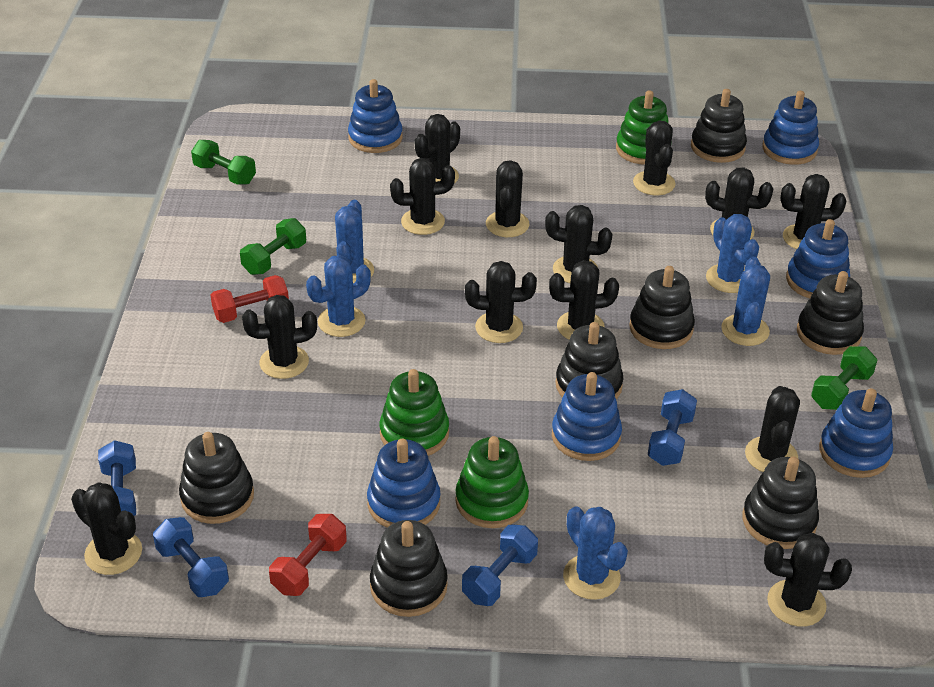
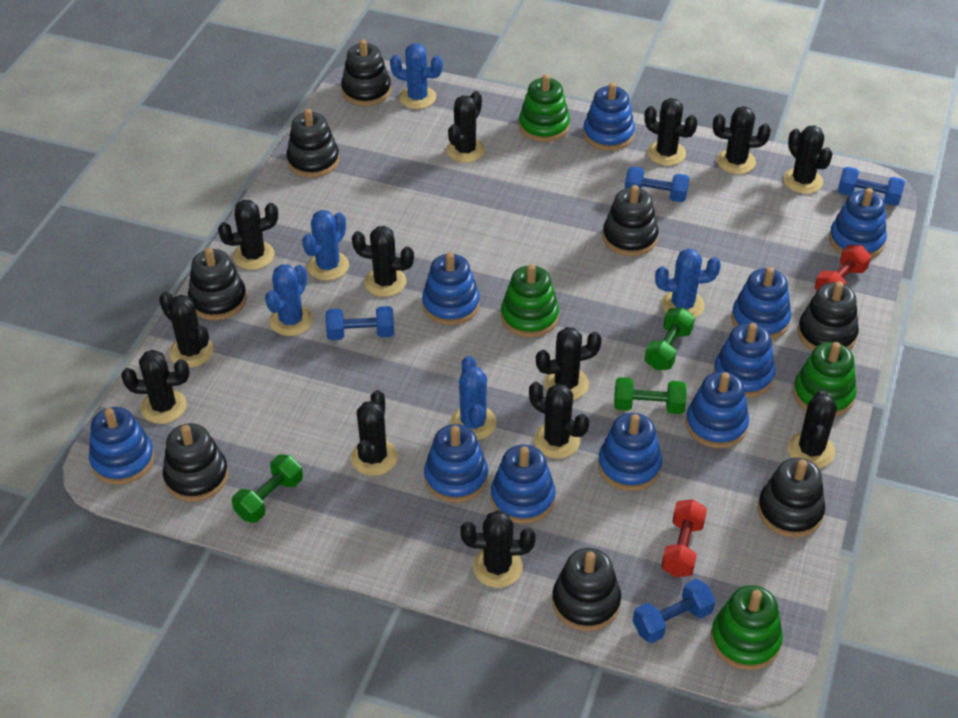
black stacking toy: [179,432,254,524] [370,520,448,617] [556,322,623,399] [629,266,695,349] [691,89,747,163] [742,456,819,549] [797,271,864,355] = 7 -> [163,423,229,502] [188,247,247,320] [286,109,339,178] [341,39,391,106] [552,548,621,631] [603,185,658,256] [758,458,825,538] [798,281,859,351] = 8
blue stacking toy: [348,79,403,153] [367,439,440,528] [552,372,622,461] [762,91,819,165] [786,219,850,298] [819,388,893,478] = 6 -> [89,407,155,485] [422,252,480,325] [424,424,488,503] [491,445,556,524] [583,82,635,151] [598,413,662,491] [686,372,749,448] [713,323,775,398] [731,267,791,340] [829,188,887,258] = 10
green stacking toy: [380,369,449,456] [455,436,529,528] [616,90,672,165] = 3 -> [501,264,559,337] [519,74,570,142] [711,585,783,670] [793,342,857,417] = 4

